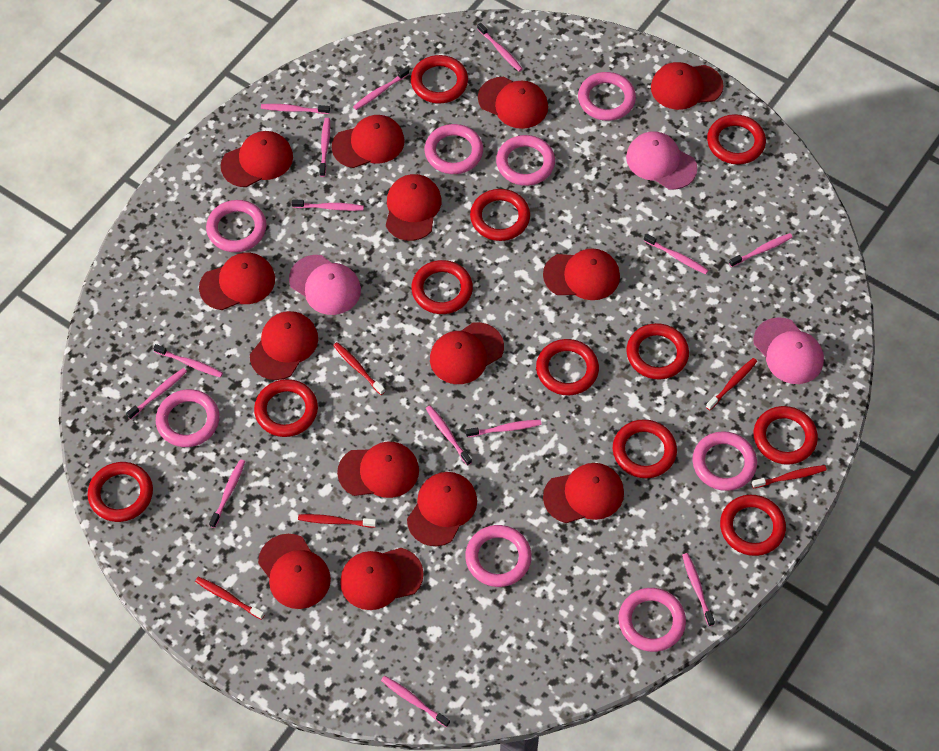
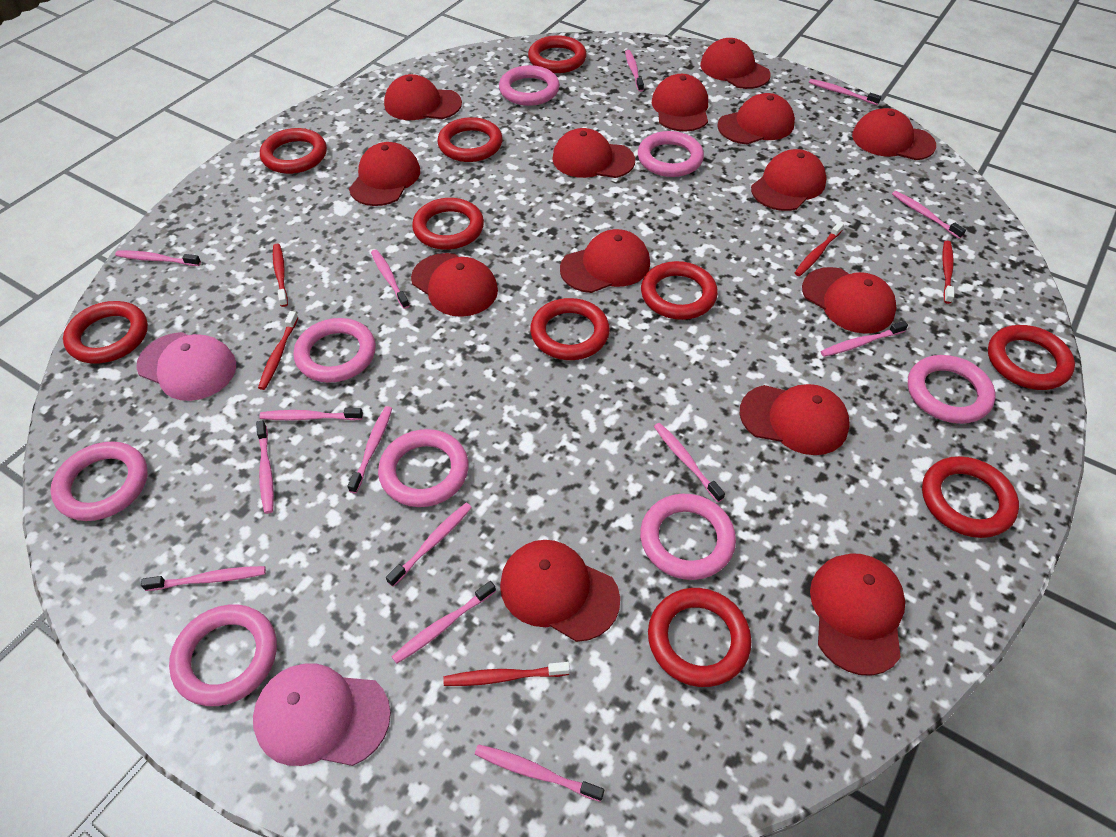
pink cap: [289,255,361,315] [626,131,697,190] [753,317,824,384] = 3 -> [136,332,236,401] [253,664,391,766] = 2
red ring: [88,462,153,522] [254,379,318,437] [411,55,468,103] [411,260,473,314] [470,189,530,241] [536,339,599,395] [613,419,677,478] [626,323,689,379] [707,114,766,165] [720,495,786,556] [754,406,818,465] = 11 -> [63,301,148,364] [260,128,327,174] [412,198,484,250] [437,117,503,162] [528,35,586,73] [530,298,610,360] [641,261,718,320] [648,588,751,687] [922,456,1019,538] [988,325,1075,390] = 10

